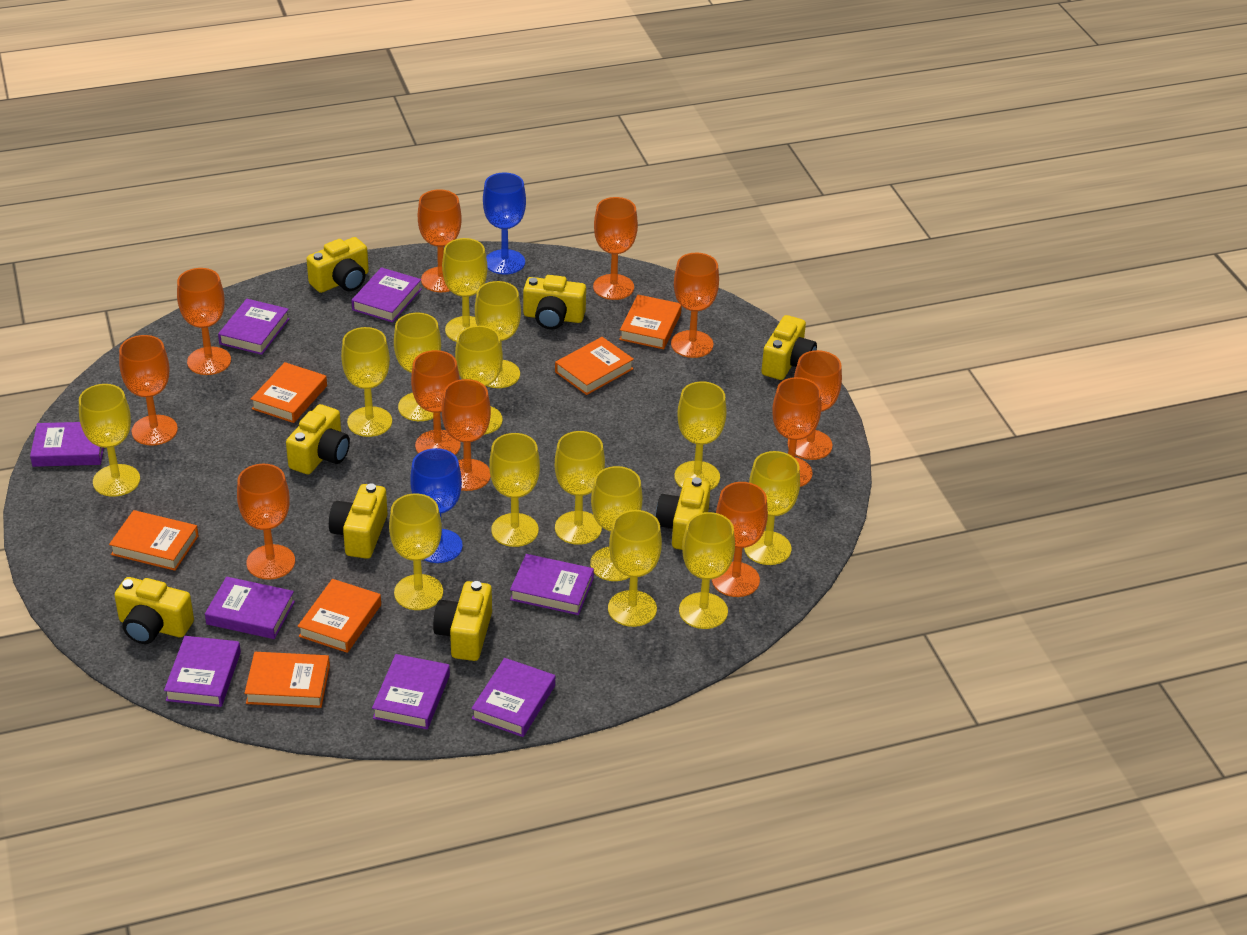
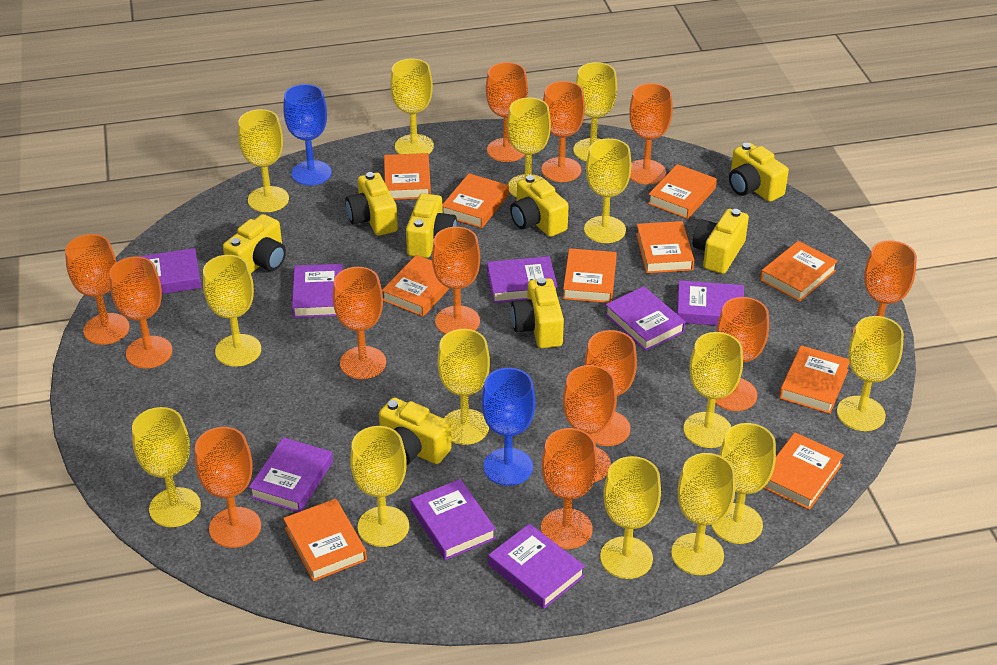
orange book: [109,510,199,571] [244,652,330,708] [251,362,327,423] [298,579,381,653] [555,337,634,395] [619,295,682,349] = 6 -> [283,499,367,581] [382,255,450,317] [384,153,431,200] [442,173,509,228] [563,248,617,303] [636,221,694,273] [648,164,717,219] [760,241,838,301] [764,432,844,510] [779,345,849,414] = 10
orange goblet: [119,335,178,446] [177,268,231,375] [237,464,295,580] [411,350,461,455] [418,189,462,292] [442,379,491,491] [593,197,638,300] [671,253,719,358] [712,482,768,597] [772,377,822,487] [788,350,842,460] = 11 -> [65,234,130,345] [109,256,173,368] [195,427,261,548] [333,267,386,379] [432,227,480,334] [486,62,528,162] [541,81,585,182] [541,428,598,549] [563,365,617,482] [584,330,637,446] [629,83,673,185] [715,297,769,411] [853,240,917,332] = 13

